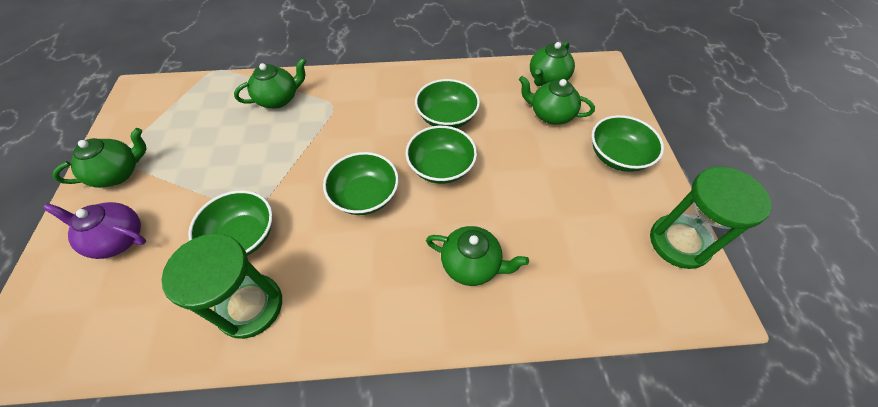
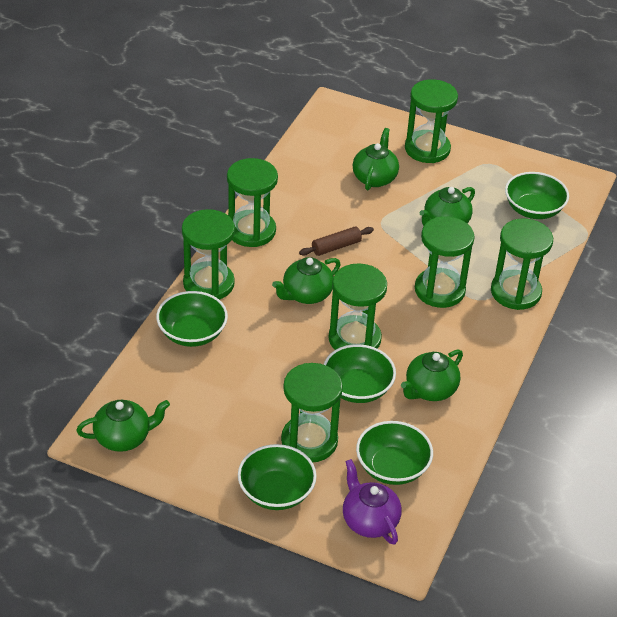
brown rolling pin: none = 0 -> [299,227,374,256] = 1
green hourglass: [161,234,282,339] [650,166,771,269] = 2 -> [182,209,235,300] [227,158,278,247] [281,363,343,462] [329,263,387,350] [405,79,458,163] [415,216,475,308] [491,218,553,310] = 7

